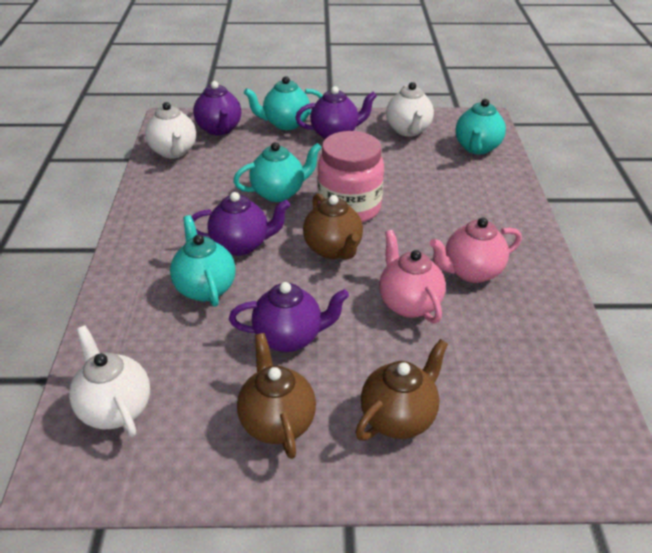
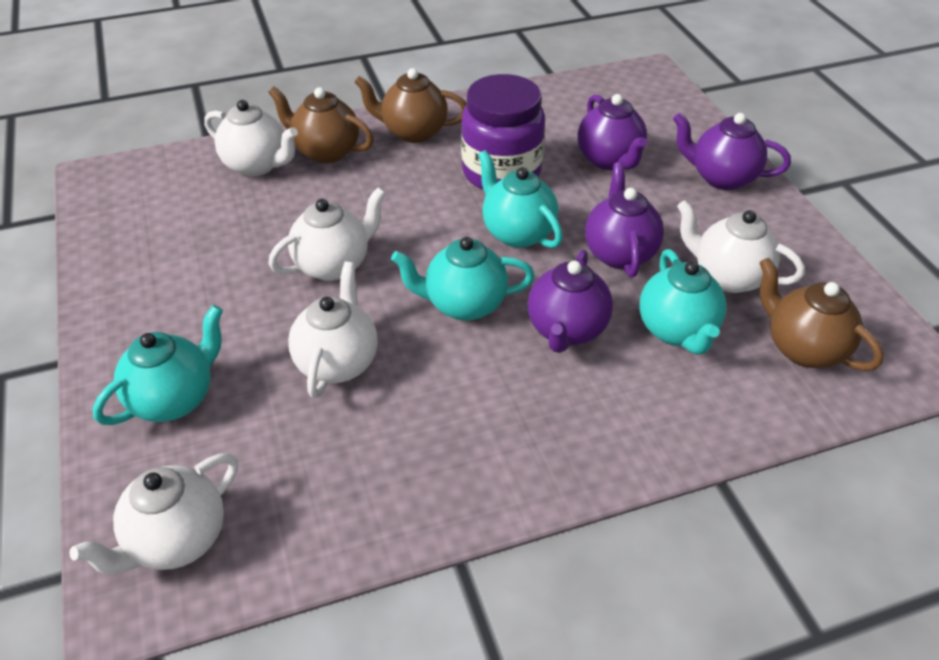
pink jar: [317,131,384,223] = 1 -> none = 0
pink teapot: [379,230,446,324] [430,218,522,283] = 2 -> none = 0
purple jar: none = 0 -> [461,74,545,189] = 1
white teapot: [69,325,150,437] [145,102,196,158] [386,82,434,136] = 3 -> [69,453,238,574] [204,100,298,177] [269,187,386,281] [288,262,378,398] [677,200,805,293] = 5

